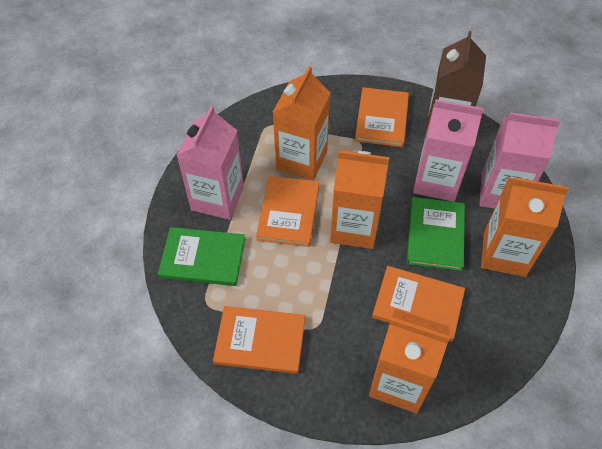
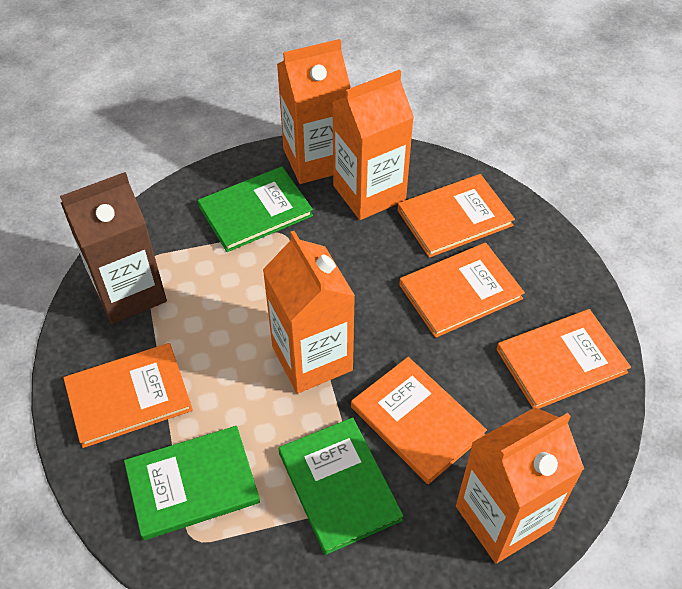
green book: [158,227,245,286] [406,197,465,271] = 2 -> [124,426,260,540] [198,166,313,252] [279,417,404,555] = 3
orange book: [213,306,305,374] [256,176,320,247] [355,87,409,147] [372,266,465,342] = 4 -> [63,343,193,448] [351,357,487,484] [398,174,515,258] [399,242,525,338] [497,309,631,409] = 5
pink carton: [177,106,244,220] [413,99,484,202] [480,112,560,209] = 3 -> none = 0

